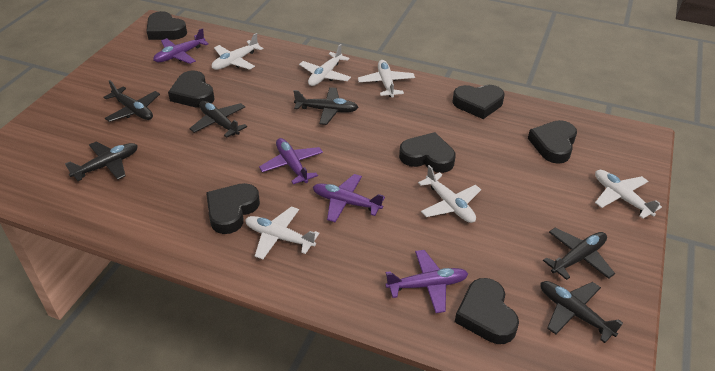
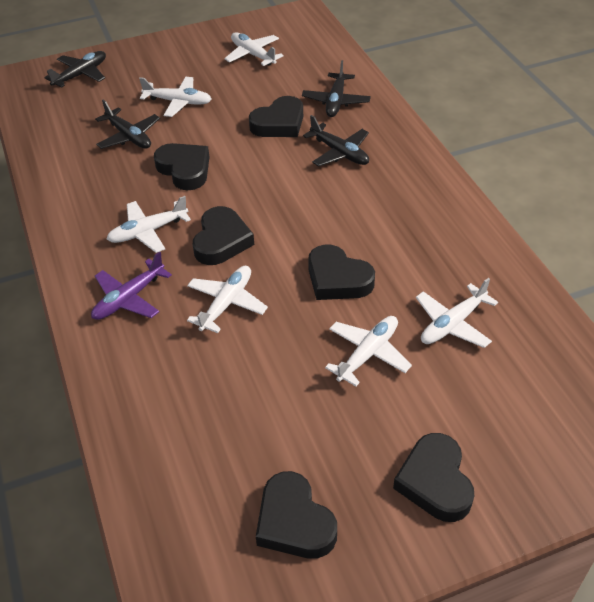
black heart: [147,11,187,40] [168,71,215,108] [206,183,260,234] [399,132,456,173] [453,85,504,119] [455,278,519,344] [528,120,577,164] = 7 -> [154,143,210,190] [193,206,254,265] [249,96,303,137] [256,471,337,559] [308,244,375,300] [393,433,474,522] = 6
black plane: [65,141,138,181] [103,80,160,122] [189,101,247,138] [294,87,359,125] [540,281,623,343] [543,228,615,280] = 6 -> [44,51,106,88] [95,99,160,149] [302,60,371,117] [303,115,369,166] = 4
purple plane: [153,28,209,64] [259,138,323,184] [313,174,385,222] [385,250,468,313] = 4 -> [91,251,172,320] = 1

